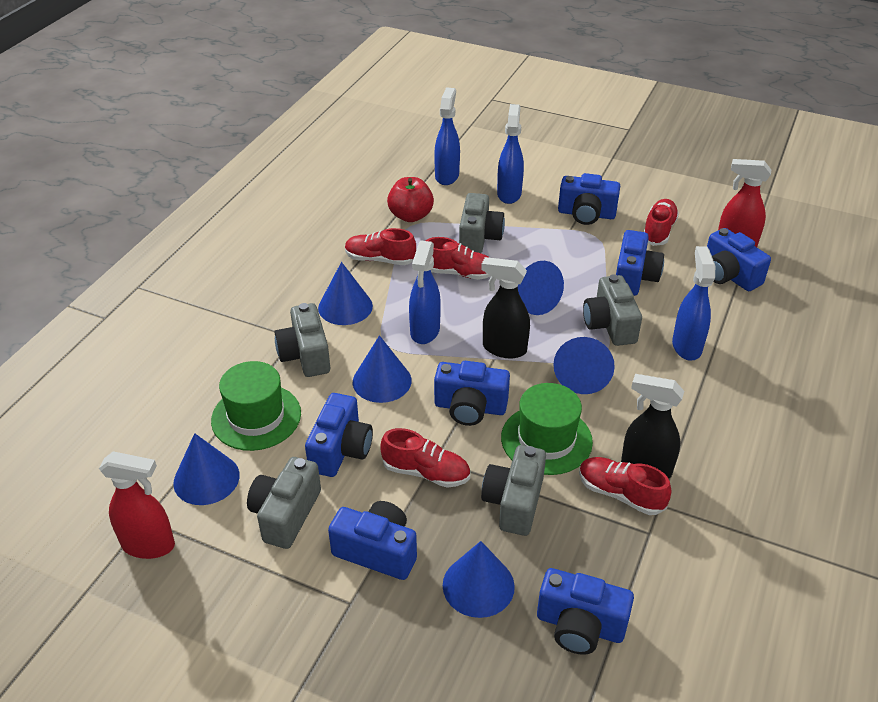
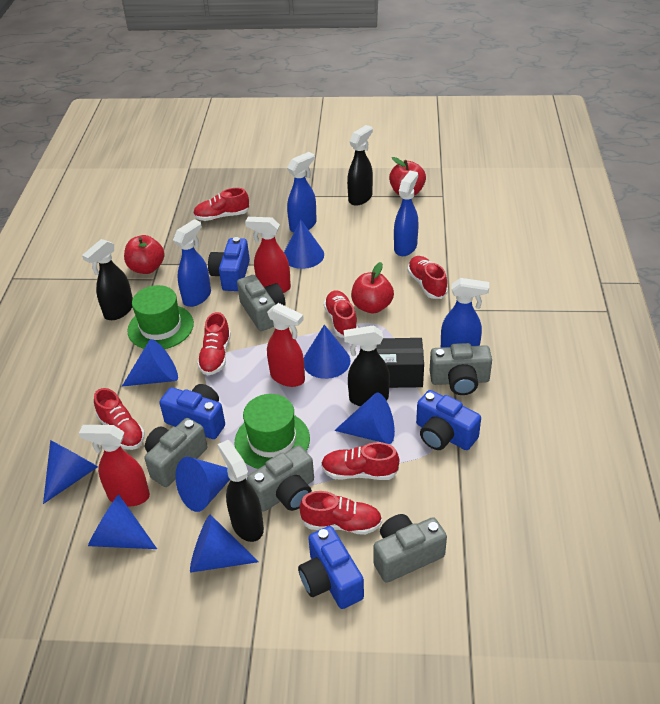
black box: none = 0 -> [376,338,424,388] = 1
black spray bottle: [481,257,530,358] [621,374,684,478] = 2 -> [82,239,133,320] [218,440,264,542] [344,325,390,406] [347,125,373,206] = 4
blue camera: [305,393,373,477] [328,501,417,580] [434,361,510,426] [537,568,634,655] [558,173,620,225] [616,230,664,296] [707,228,771,291] = 7 -> [159,384,225,439] [208,237,250,291] [298,526,364,609] [416,390,481,450] = 4
blue cone: [173,433,240,505] [318,262,373,325] [353,335,412,403] [443,541,515,618] [518,261,564,315] [553,337,615,394] = 6 -> [43,440,98,504] [88,494,157,549] [122,339,178,387] [175,457,230,512] [190,514,259,573] [284,220,324,269] [304,325,350,379] [334,392,395,444] = 8
red apple: [387,177,434,222] = 1 -> [124,235,165,274] [351,262,394,313] [389,157,426,196] = 3
red shoe: [345,228,416,265] [380,428,470,488] [426,237,491,280] [579,457,671,515] [644,199,679,246] = 5 -> [94,388,145,450] [193,188,250,221] [197,312,231,376] [299,491,382,535] [321,442,399,480] [324,290,358,338] [407,256,448,299] = 7
red spray bottle: [99,451,175,559] [718,159,771,247] = 2 -> [79,425,150,507] [245,217,291,293] [267,303,305,387] = 3

